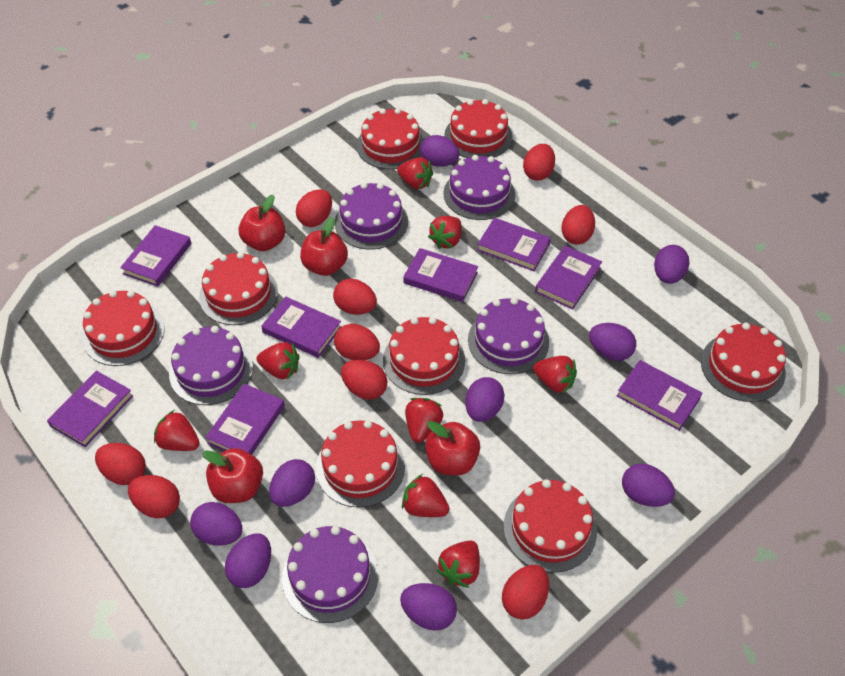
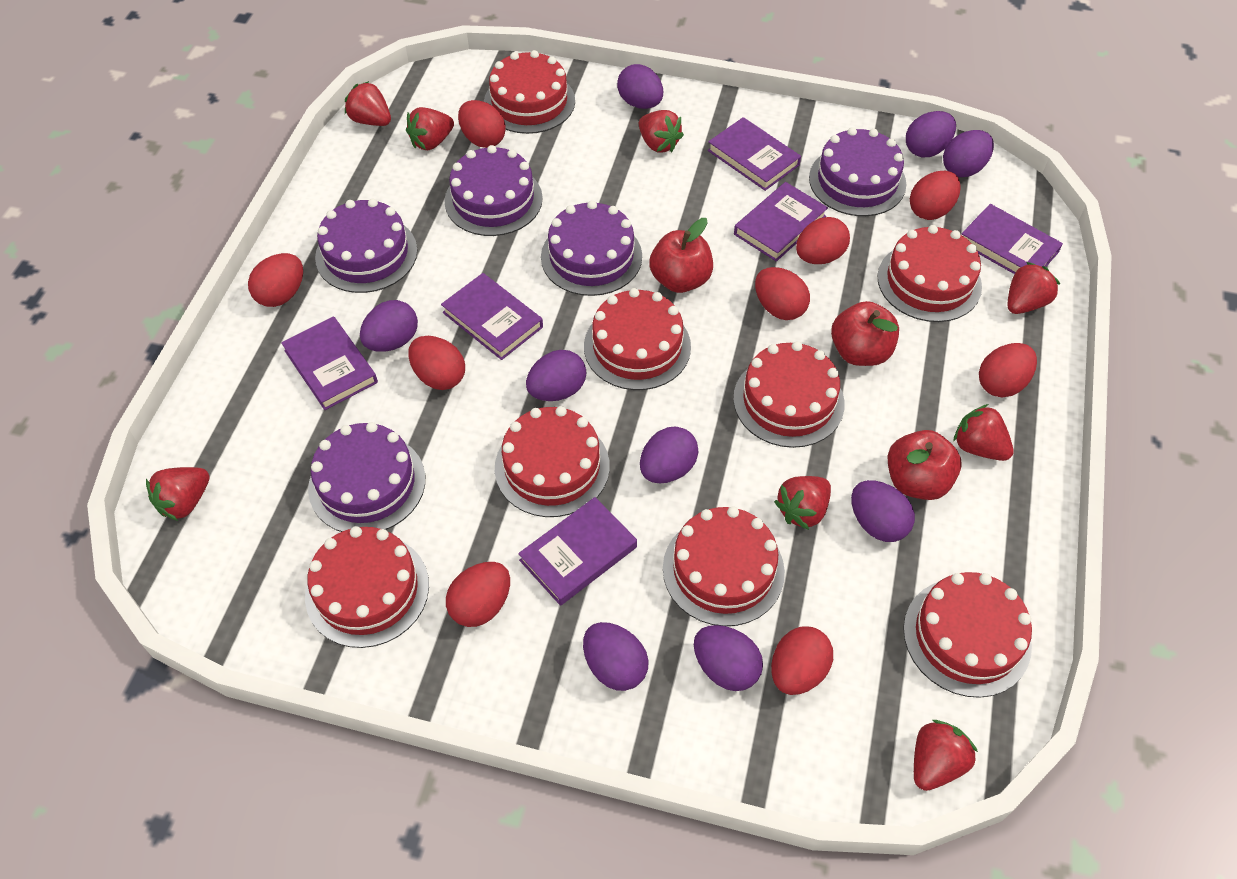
purple book: [47,371,133,447] [120,225,191,287] [205,384,285,455] [261,297,341,358] [403,248,478,302] [477,218,551,271] [535,245,602,309] [617,360,702,431] = 8 -> [281,316,378,410] [441,273,543,360] [518,497,637,606] [708,117,801,191] [734,182,828,262] [962,204,1063,274] = 6
red apple: [202,448,263,503] [239,195,285,251] [300,217,348,276] [425,421,480,475] = 4 -> [649,218,713,293] [831,301,899,366] [887,430,962,500] = 3

